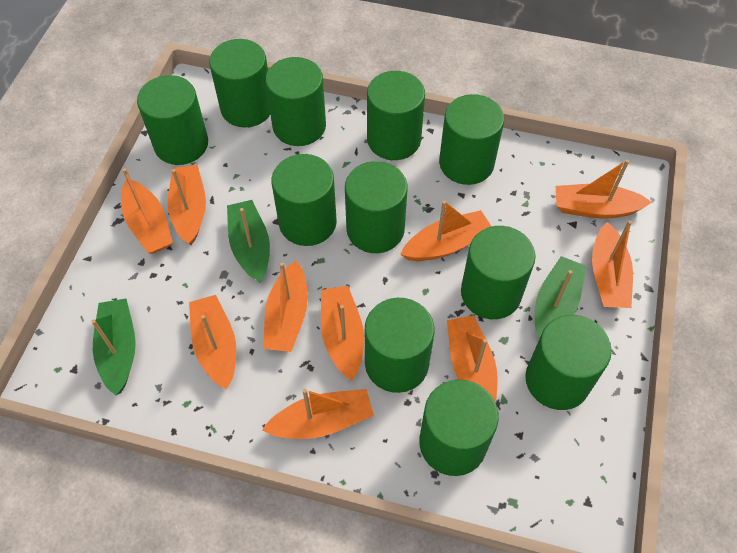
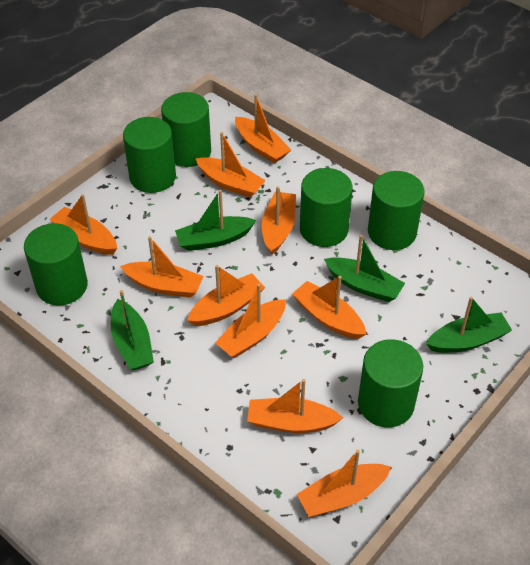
green boat: [91,299,136,396] [227,200,270,283] [535,256,586,339] = 3 -> [111,290,154,370] [175,190,256,251] [324,235,405,302] [426,297,512,353] = 4
green cylinder: [137,75,208,165] [209,39,270,127] [265,57,326,146] [271,154,337,246] [345,161,408,253] [365,298,435,393] [367,71,425,160] [419,380,499,476] [439,94,504,185] [461,226,535,319] [525,315,612,410] = 11 -> [24,223,88,306] [123,117,176,193] [161,92,211,167] [300,168,353,247] [358,339,423,428] [368,171,425,250] = 6

